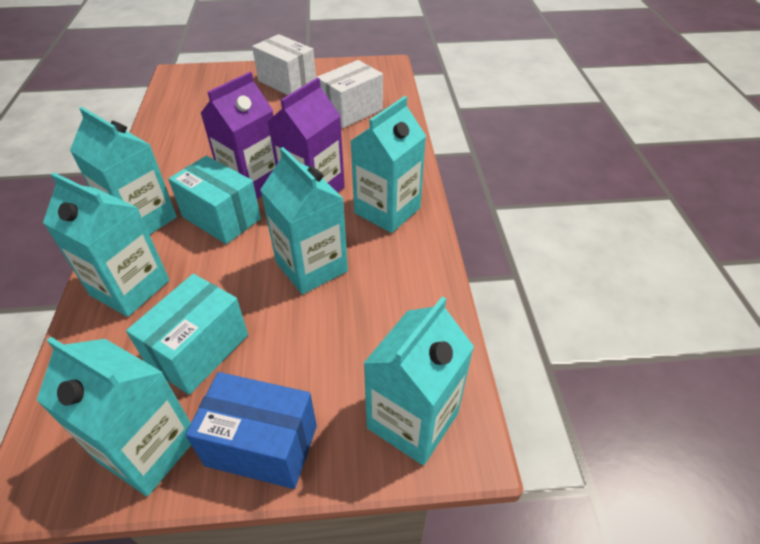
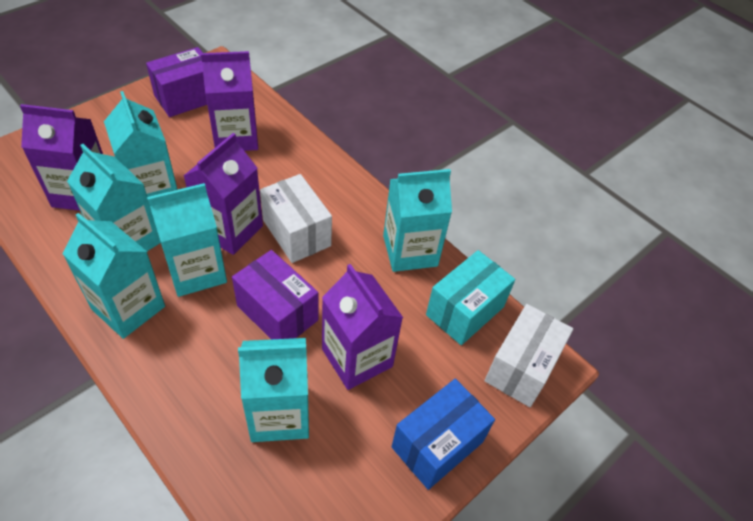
purple box: none = 0 -> [146,47,207,117] [232,250,318,339] = 2
purple carton: [201,72,276,199] [268,78,345,193] = 2 -> [20,104,103,211] [184,133,263,255] [201,51,258,151] [322,264,403,390] = 4
turquoise box: [126,274,248,395] [168,156,261,244] = 2 -> [426,250,515,345] = 1

